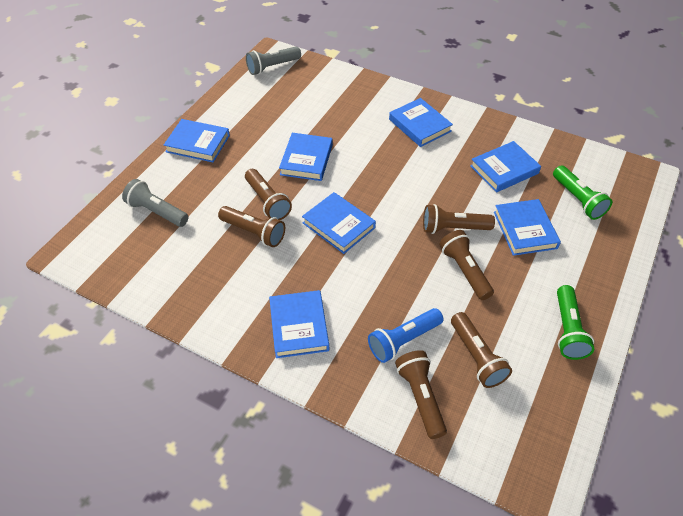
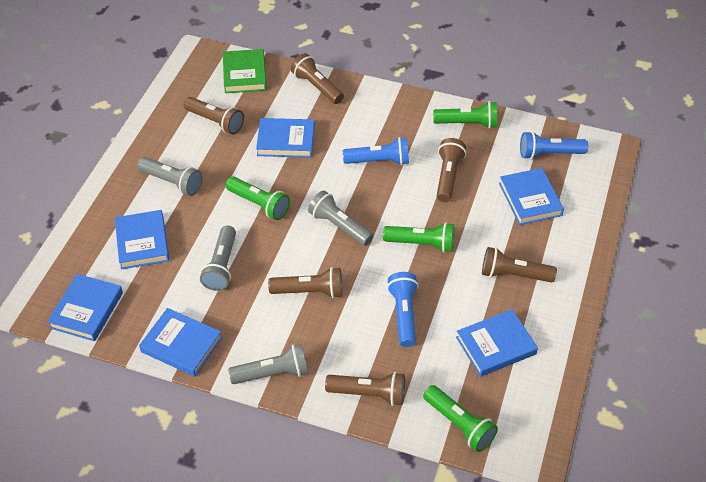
blue book: [164,119,230,162] [269,290,329,358] [279,133,333,181] [302,192,376,254] [389,98,453,147] [470,141,541,192] [494,199,561,256] = 7 -> [47,274,123,341] [115,210,169,269] [139,308,222,377] [256,118,315,158] [456,309,538,377] [499,168,564,225] = 6
blue flashlight: [368,308,443,363] = 1 -> [343,137,409,165] [387,272,418,347] [520,131,588,159] = 3
green book: none = 0 -> [223,49,267,93] = 1
green flashlight: [553,166,612,220] [557,285,594,360] = 2 -> [225,176,290,220] [383,222,454,253] [423,385,498,452] [433,101,497,129] = 4
grey flashlight: [122,179,189,227] [246,46,301,75] = 2 -> [138,157,202,196] [200,226,236,291] [228,344,308,384] [308,190,373,246] = 4

